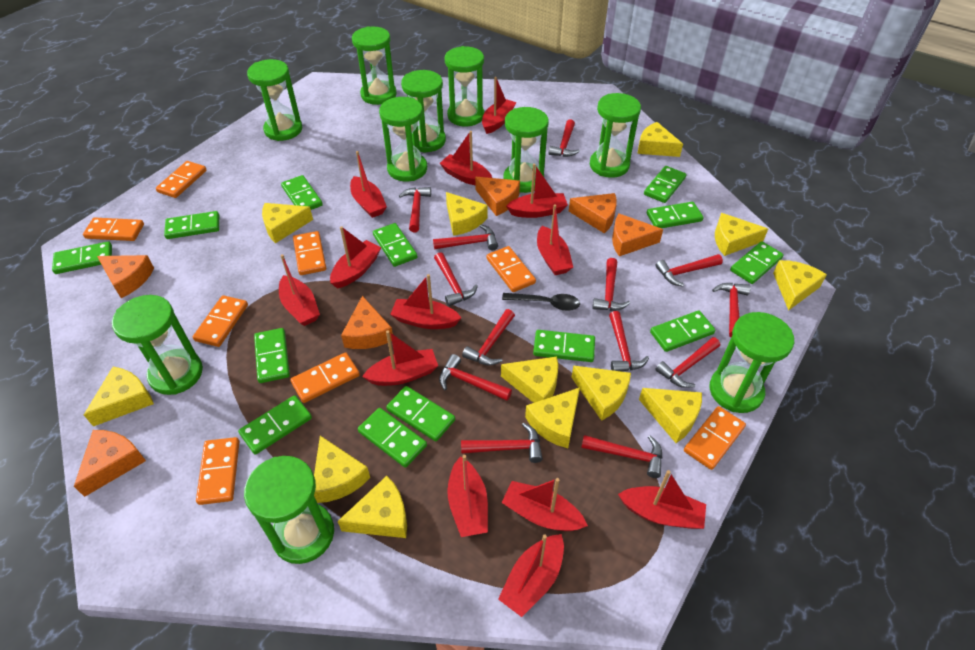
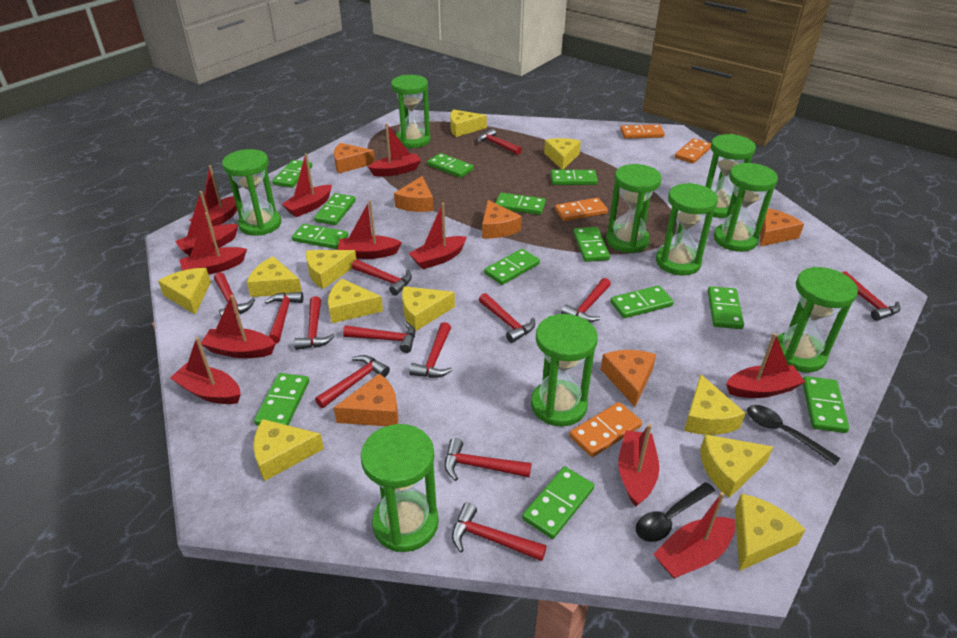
black spoon: [502,293,580,311] = 1 -> [636,482,715,542] [747,405,840,465] = 2
green hourglass: [112,295,203,395] [244,456,334,564] [247,59,302,141] [352,26,397,105] [379,97,427,181] [401,70,446,153] [445,46,484,127] [503,107,549,193] [590,93,641,178] [710,312,794,413] = 10 -> [222,149,281,236] [361,424,439,552] [391,75,431,148] [531,314,598,427] [606,164,662,253] [656,183,718,275] [705,134,756,218] [714,163,778,252] [777,267,858,372] = 9
orange domino: [83,217,144,241] [156,161,206,198] [193,295,248,347] [196,437,239,505] [290,352,360,403] [293,231,326,275] [486,246,536,292] [684,406,746,470] = 8 -> [555,198,608,221] [569,402,642,457] [620,124,665,139] [675,138,711,164] = 4
red boat: [279,254,320,326] [330,226,382,288] [350,151,387,218] [362,330,438,386] [390,274,461,329] [440,131,492,185] [448,455,488,537] [482,77,516,134] [498,534,564,617] [501,478,588,531] [506,164,568,218] [537,204,573,275] [618,470,706,529] = 13 -> [170,337,241,404] [175,191,238,256] [180,212,247,274] [190,165,237,226] [201,295,276,358] [281,153,332,217] [338,200,402,259] [368,123,421,176] [409,203,467,269] [618,424,659,507] [654,492,735,579] [726,333,805,398] = 12
yellow cheese: [84,367,154,426] [262,203,313,243] [314,436,370,503] [338,476,407,538] [446,192,487,236] [501,356,558,403] [525,387,580,448] [571,365,631,421] [637,122,683,157] [639,388,702,443] [715,213,768,256] [773,260,827,311] = 12 -> [158,268,211,314] [247,256,302,297] [253,419,324,481] [306,250,356,289] [328,279,383,323] [402,286,455,331] [450,109,487,137] [544,138,581,170] [684,374,746,435] [700,434,773,498] [735,494,806,571] = 11

